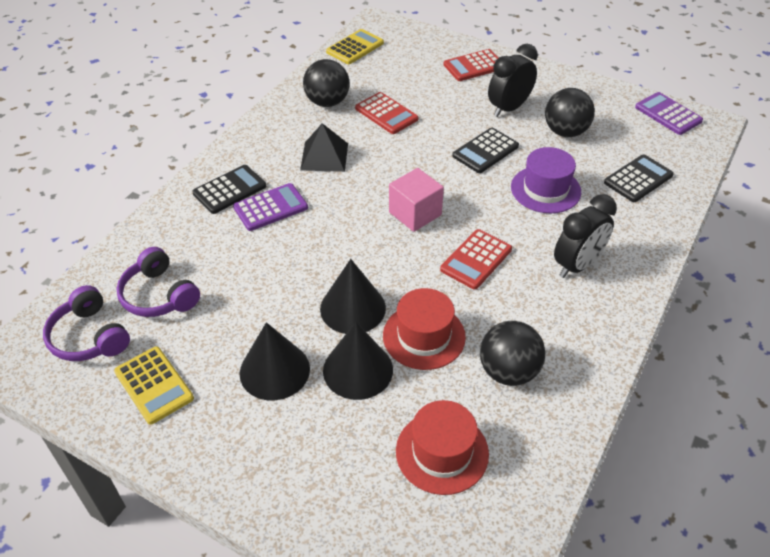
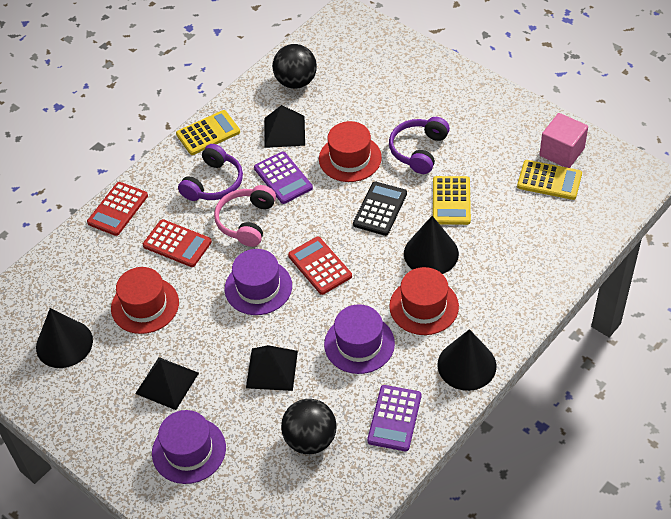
black ball: [303,59,350,107] [480,321,545,386] [545,88,595,137] = 3 -> [273,44,317,89] [281,399,337,454] = 2
black calculator: [192,165,266,214] [452,128,519,173] [604,154,674,202] = 3 -> [353,182,407,236] = 1
black clock: [488,44,538,117] [554,194,617,278] = 2 -> none = 0
black pyramid: [300,123,348,172] = 1 -> [135,357,199,410] [246,345,298,391] [264,105,305,148] = 3
pink headphones: none = 0 -> [214,185,276,247] = 1
purple hat: [511,147,581,213] = 1 -> [152,410,226,484] [225,249,292,315] [324,304,395,374] = 3
red hat: [383,288,466,370] [396,400,489,495] = 2 -> [111,267,179,334] [319,121,382,182] [389,267,459,335] = 3
yellow calculator: [114,346,194,425] [326,29,384,64] = 2 -> [176,110,240,155] [433,176,471,225] [517,160,582,200] = 3

